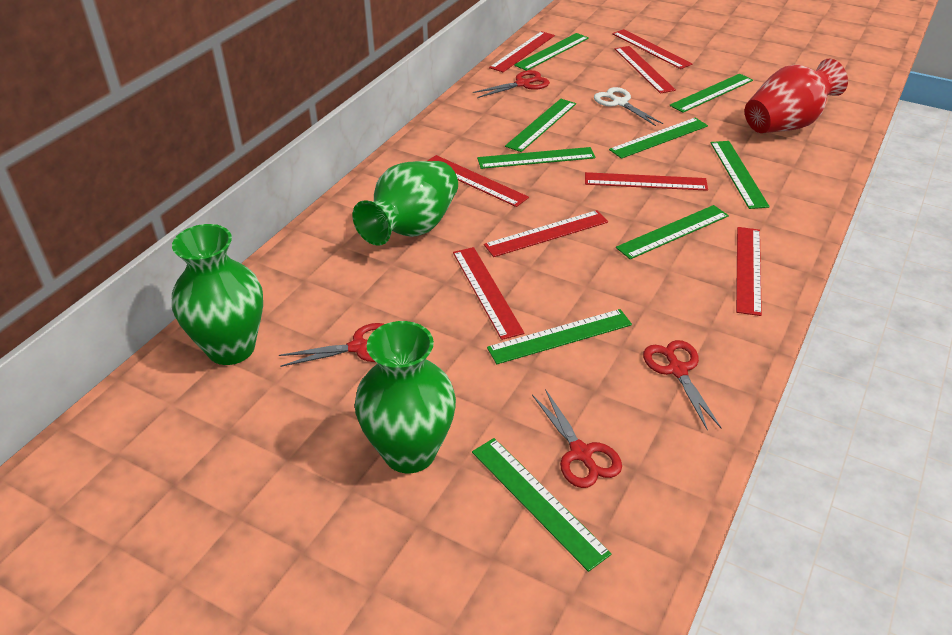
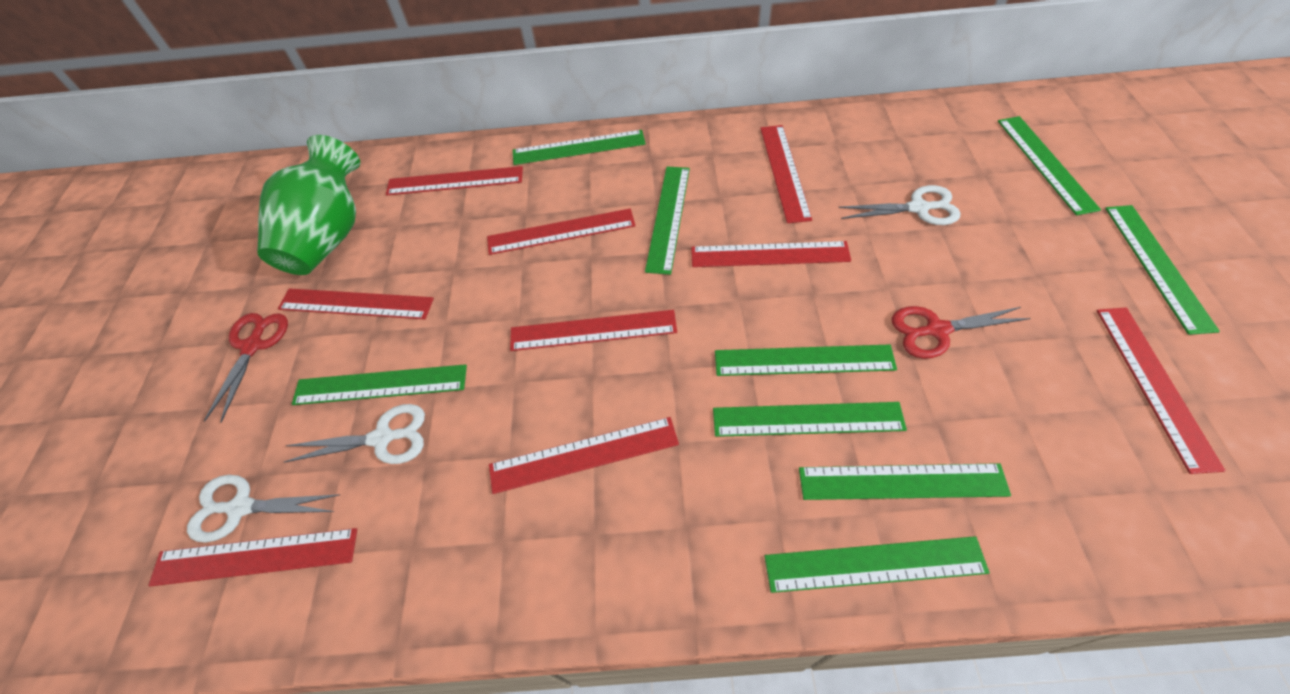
green vase: [172,224,263,365] [353,161,458,246] [355,321,456,473] = 3 -> [257,135,360,275] = 1
red ruler: [427,155,529,207] [453,247,525,340] [484,210,608,257] [489,31,555,72] [585,172,708,191] [612,29,692,69] [615,46,676,94] [736,227,762,316] = 8 -> [148,528,357,586] [278,288,434,319] [386,166,523,195] [487,208,635,255] [489,417,679,494] [510,310,677,351] [691,241,851,267] [760,125,812,223] [1097,307,1226,474] = 9
red scissors: [279,323,384,367] [473,70,550,98] [532,389,622,488] [643,340,721,431] = 4 -> [204,313,288,423] [892,306,1030,359] = 2
red vase: [745,59,848,133] = 1 -> none = 0
white scissors: [594,87,663,126] = 1 -> [187,475,340,543] [284,404,425,464] [838,185,960,225] = 3

